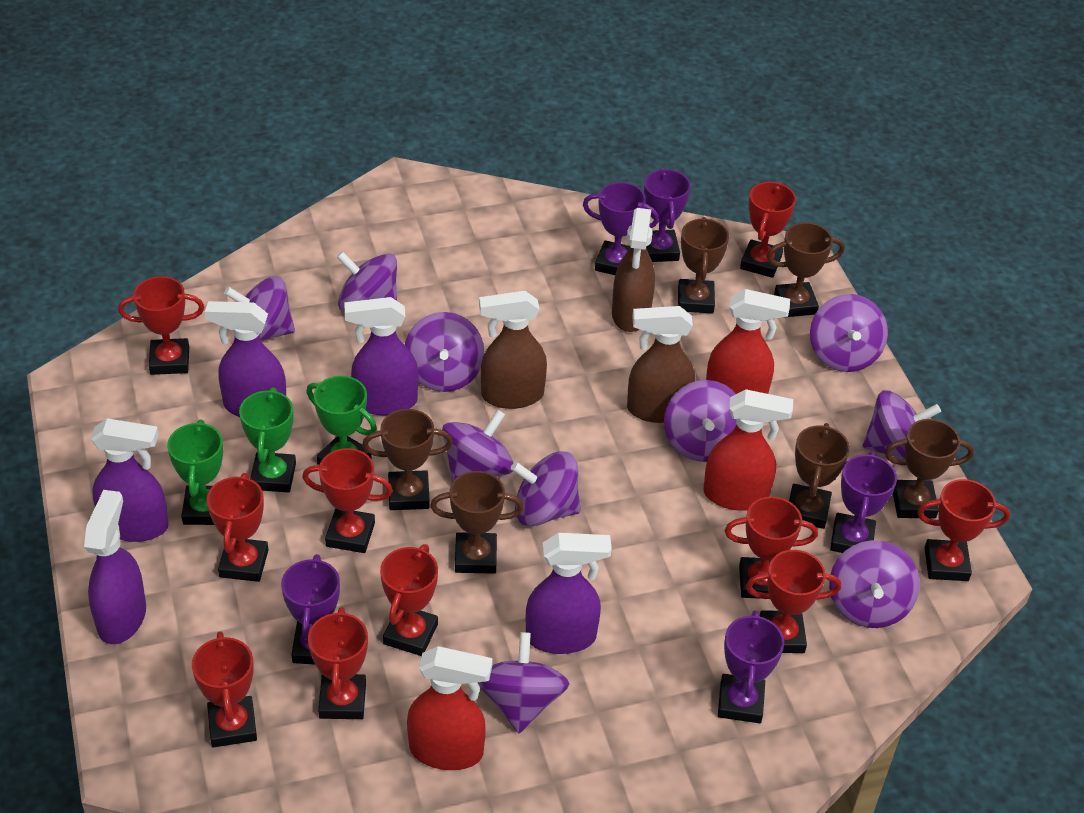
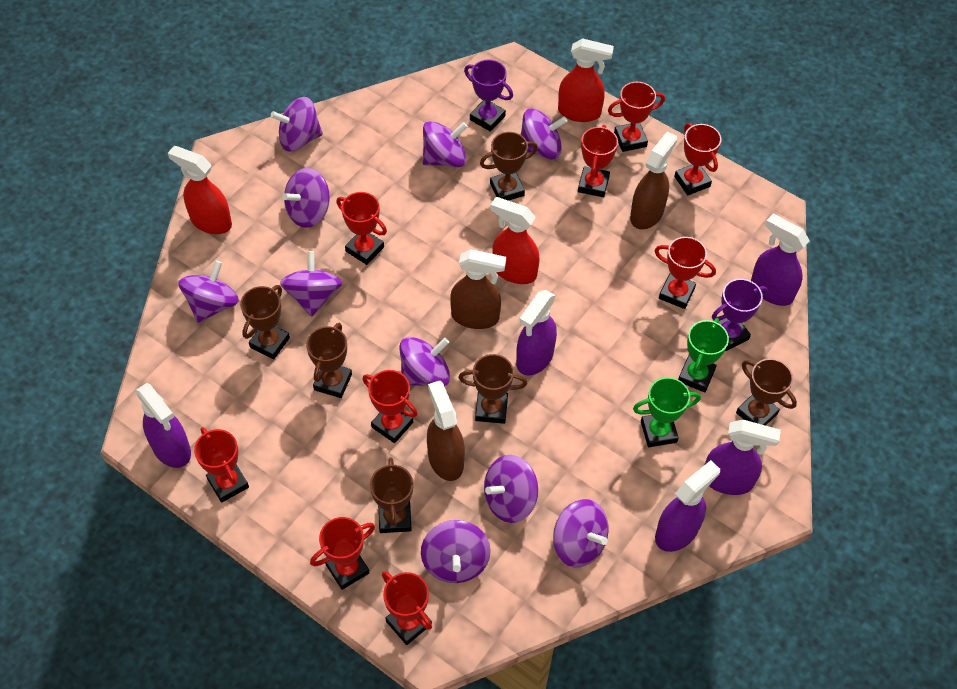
green trophy: [167,420,223,525] [239,387,296,493] [306,376,377,465] = 3 -> [633,377,701,447] [678,318,729,392] = 2
purple trophy: [281,554,340,664] [583,182,659,275] [644,168,691,262] [718,610,784,723] [830,452,897,553] = 5 -> [464,60,513,132] [712,279,767,351] = 2
red trophy: [118,276,204,375] [192,631,257,747] [207,473,268,582] [302,448,393,553] [308,607,368,719] [380,544,438,656] [725,497,818,599] [740,182,796,278] [746,550,841,653] [917,479,1010,581] = 10 -> [194,427,249,503] [310,517,375,590] [336,192,387,265] [362,370,418,443] [382,571,432,645] [578,125,618,197] [608,82,665,152] [655,237,716,309] [674,123,721,195] = 9

